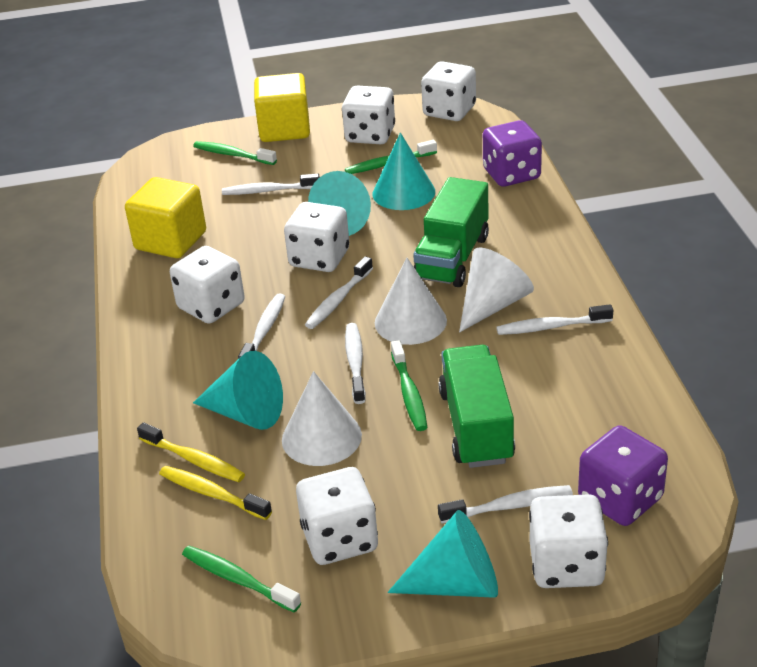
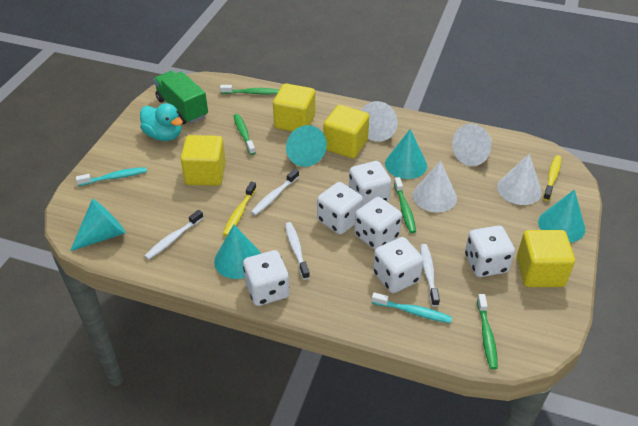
green truck: [413,177,489,287] [438,345,515,468] = 2 -> [153,71,208,124] = 1
purple dice: [483,120,542,187] [578,425,668,526] = 2 -> none = 0
turquoise cone: [193,351,283,430] [308,171,371,236] [373,133,435,210] [388,510,498,598] = 4 -> [70,199,126,251] [214,225,261,279] [286,125,327,167] [385,129,427,179] [538,189,585,243] = 5
turquoise duck: none = 0 -> [140,103,183,141] = 1
turquoise toothbrush: none = 0 -> [76,167,147,186] [372,292,452,323] = 2
white cone: [282,371,362,466] [375,258,447,345] [459,248,534,332] = 3 -> [361,101,398,142] [413,161,457,212] [452,124,492,166] [497,154,542,205] = 4
white toothbrush: [222,174,320,195] [238,294,285,359] [305,256,373,329] [345,323,366,404] [438,485,573,524] [496,304,613,335] = 6 -> [145,210,203,260] [251,169,299,215] [285,222,310,280] [420,244,440,307] = 4
yellow cube: [125,177,206,258] [254,73,310,142] = 2 -> [180,135,226,186] [273,83,315,132] [323,105,369,158] [517,230,575,287] = 4

